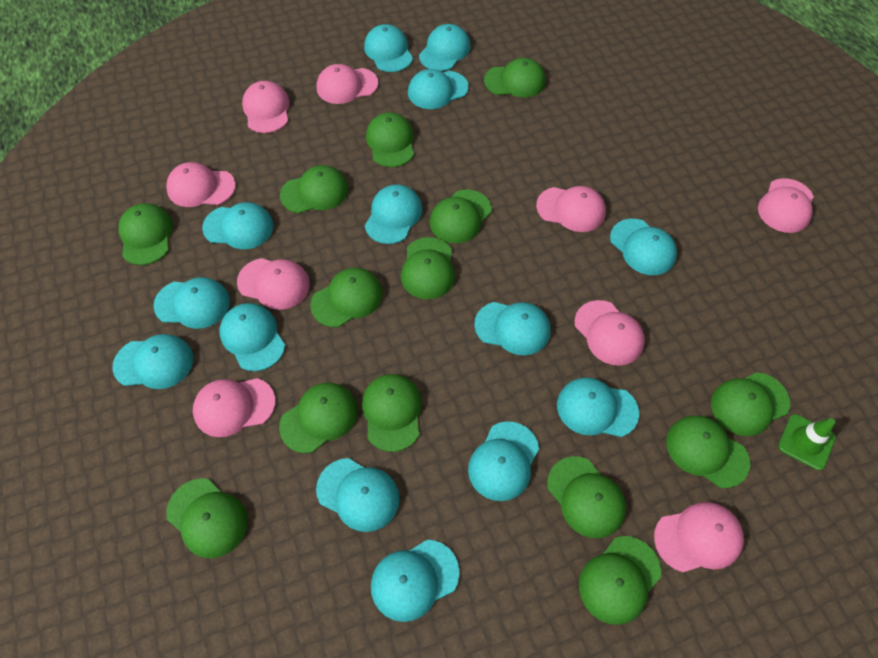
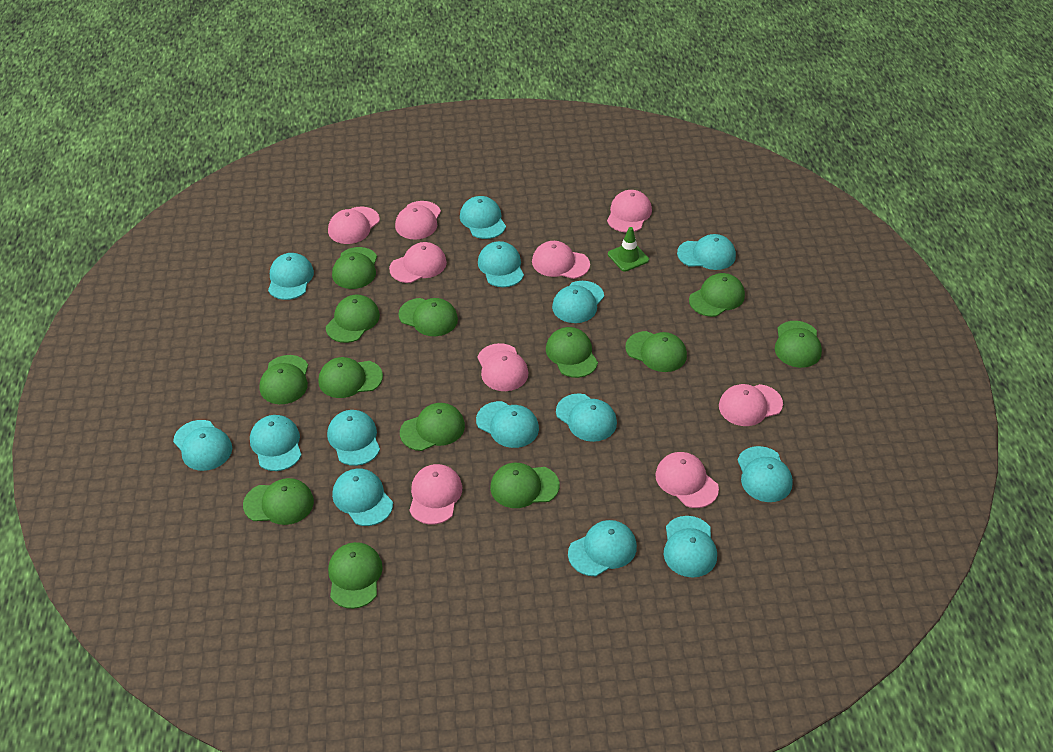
green cap: [118,203,173,265] [166,478,248,558] [279,383,358,453] [280,165,349,213] [310,268,383,327] [362,374,422,452] [366,112,414,167] [401,237,455,299] [430,190,492,243] [484,58,546,97] [547,456,626,538] [579,536,661,625] [666,416,750,488] [711,372,790,436] = 14 -> [243,478,314,525] [259,355,308,404] [318,357,383,398] [326,295,380,343] [328,542,383,609] [332,247,377,289] [398,298,458,336] [400,403,465,451] [490,463,560,508] [546,327,598,378] [625,331,687,372] [689,273,745,317] [775,321,822,368] = 13

